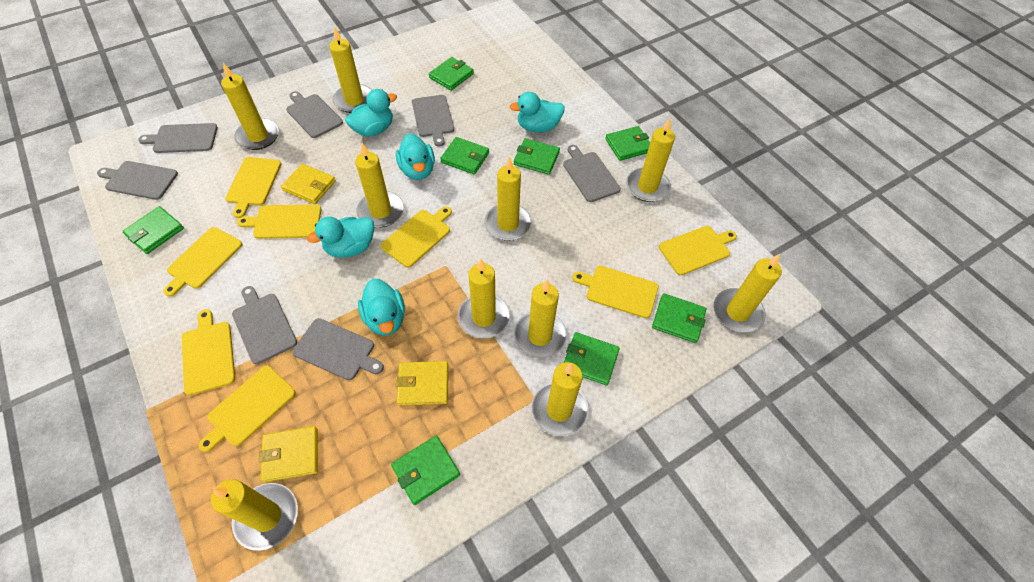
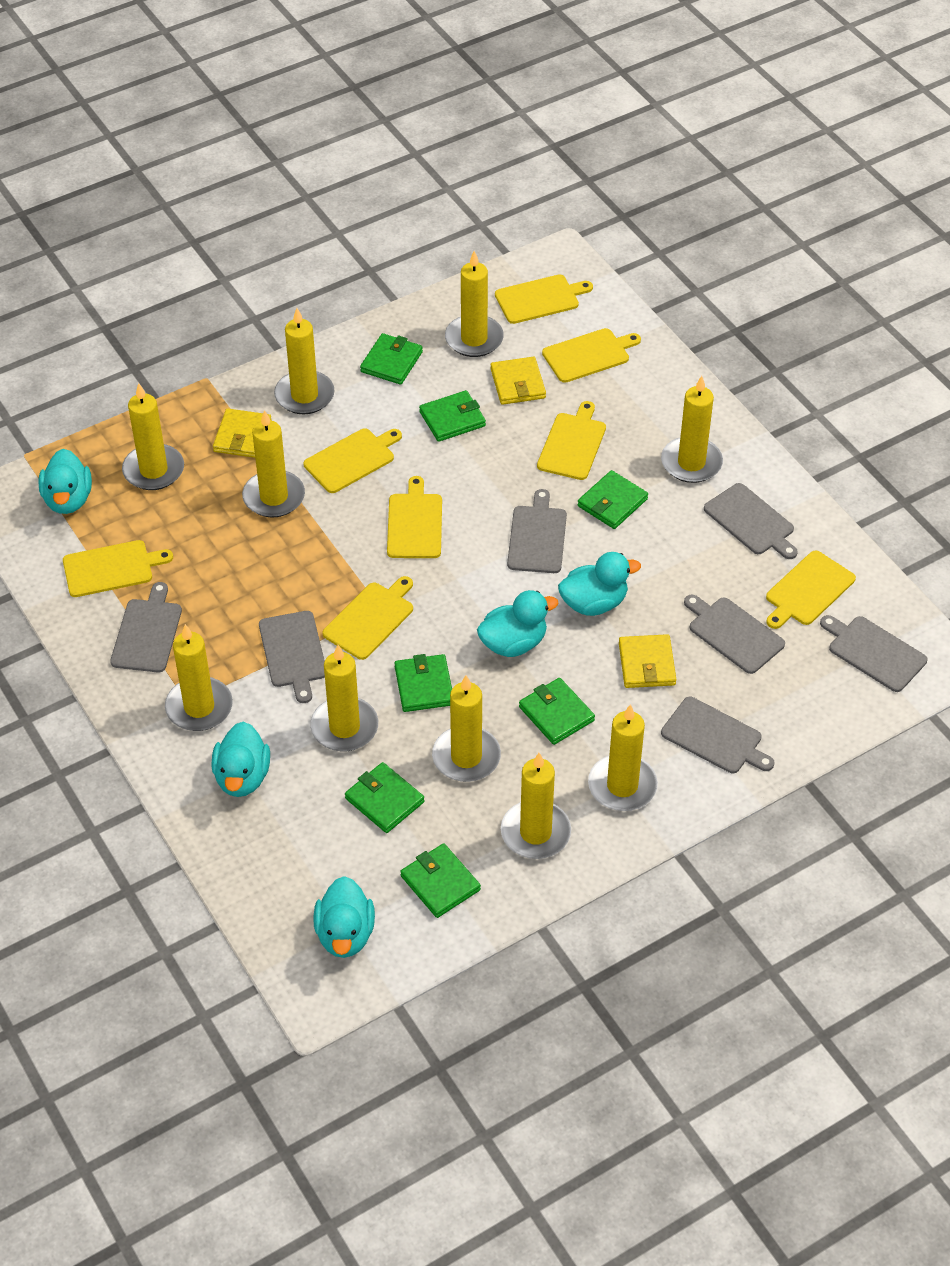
green wallet: [122,206,184,254] [391,436,460,505] [429,57,474,91] [440,137,489,175] [514,138,560,175] [564,332,620,385] [605,126,650,161] [652,293,706,343] = 8 -> [345,762,424,833] [360,333,423,385] [394,654,452,712] [400,843,481,918] [419,390,486,442] [519,678,595,745] [577,470,648,529] = 7

